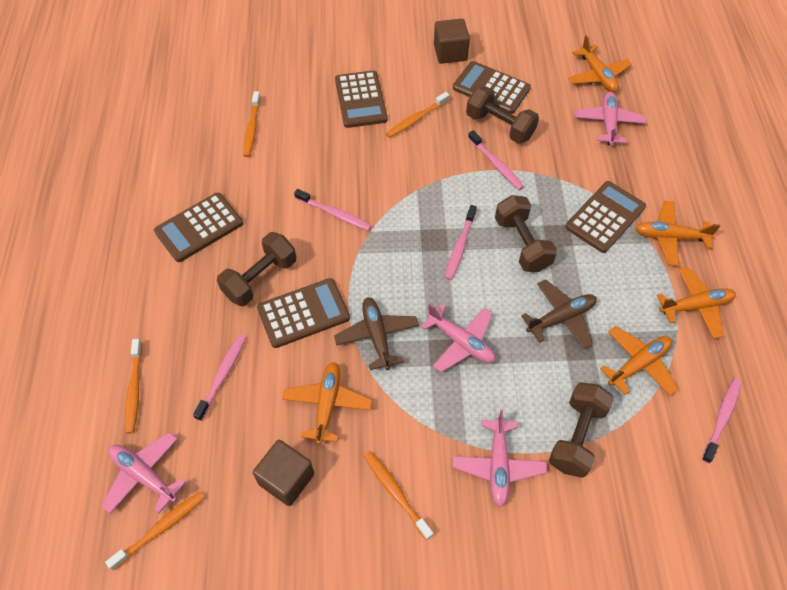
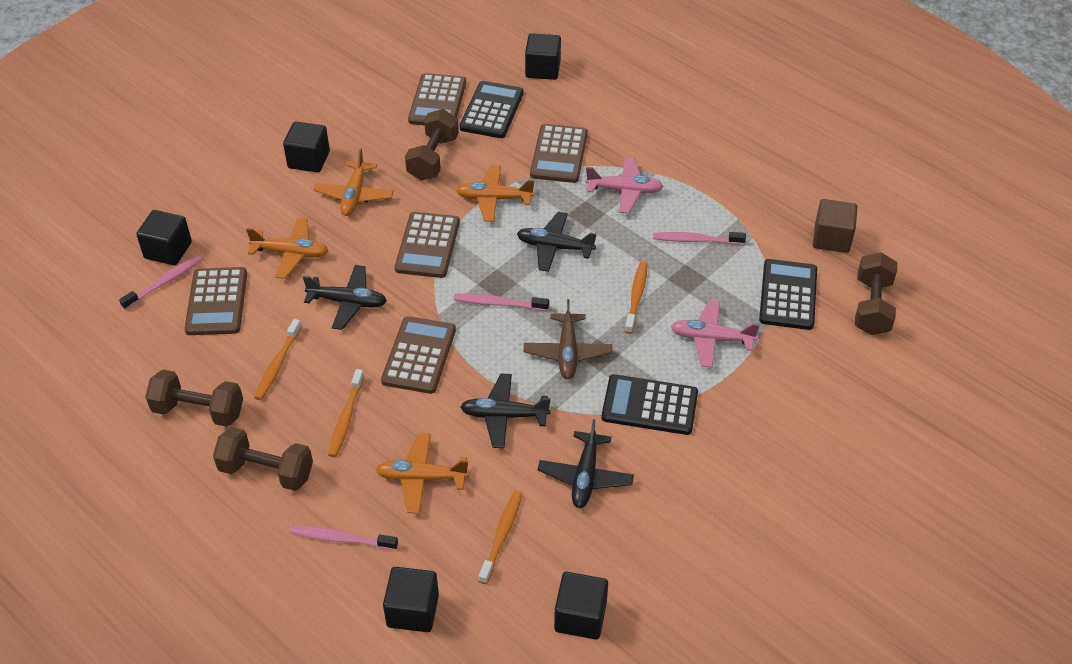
black calculator: none = 0 -> [460,81,524,138] [601,374,698,435] [759,259,817,330] = 3
black cube: none = 0 -> [136,210,192,265] [283,122,330,172] [383,567,439,632] [525,33,561,80] [554,572,608,640] = 5
black plane: none = 0 -> [303,265,387,330] [460,373,551,448] [517,212,597,272] [538,419,634,508] = 4
brown cube: [253,440,314,506] [434,18,470,64] = 2 -> [813,199,858,253] = 1
brown plane: [334,298,419,370] [521,279,597,349] = 2 -> [524,299,612,379] = 1
orange plane: [282,362,372,444] [568,35,632,92] [600,326,678,396] [635,200,720,266] [657,266,736,339] = 5 -> [246,218,329,279] [313,148,394,216] [376,433,469,514] [456,165,535,222] = 4
orange toothbrush: [105,492,205,570] [125,339,142,434] [243,91,261,157] [364,451,433,540] [386,92,449,138] = 5 -> [254,319,302,400] [328,369,364,457] [479,491,523,584] [624,261,648,334] = 4
pink plane: [101,432,186,513] [420,304,495,372] [453,410,547,507] [574,92,647,145] = 4 -> [585,157,664,213] [671,300,760,368] = 2
pink toothbrush: [193,335,246,421] [294,189,372,231] [445,205,477,280] [468,130,524,190] [702,378,742,464] = 5 -> [119,255,203,310] [290,525,398,550] [454,293,549,311] [653,232,746,245] = 4

